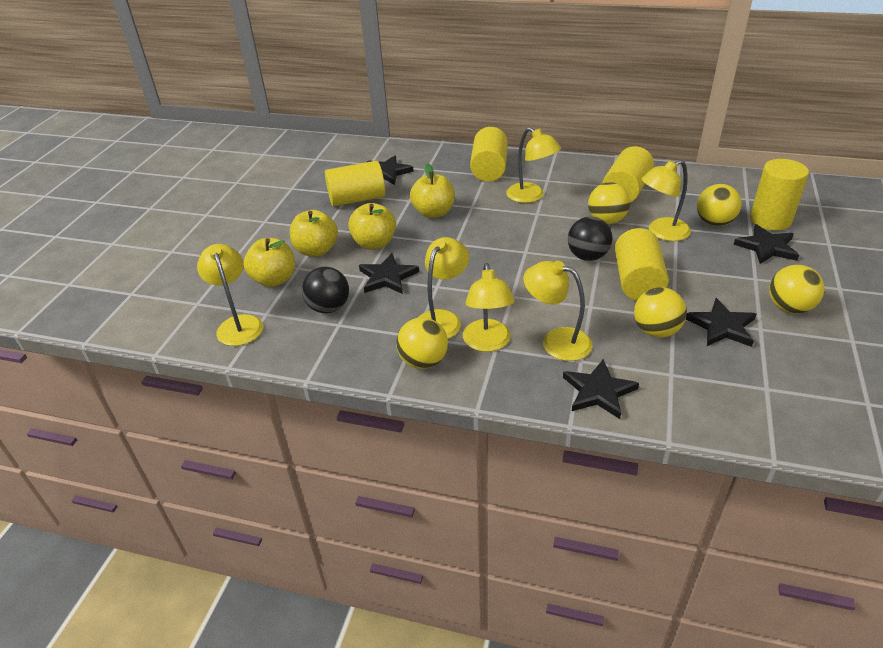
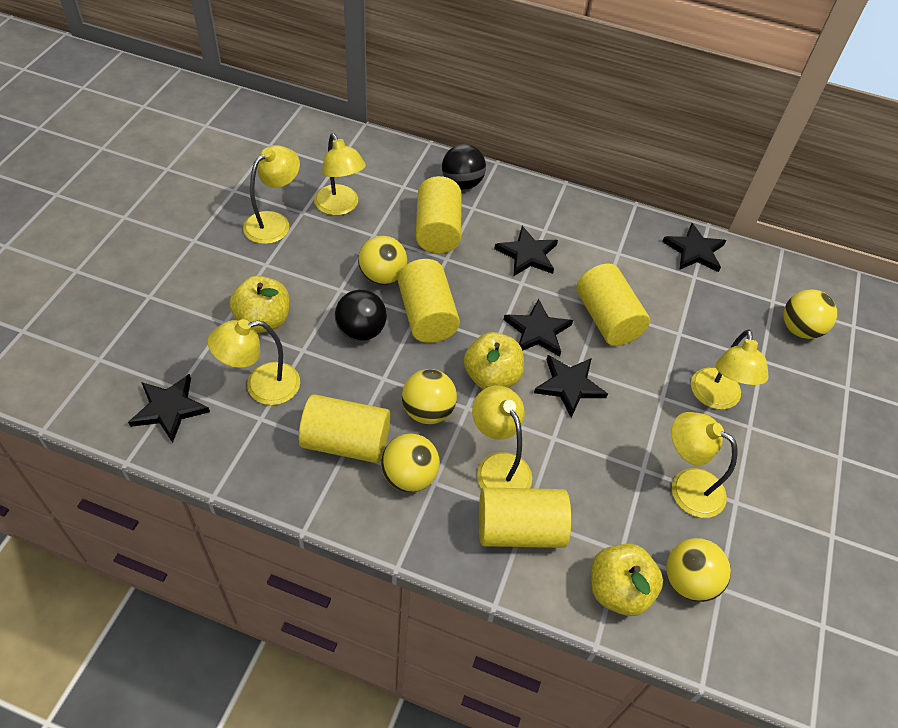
yellow apple: [244,238,295,287] [290,210,338,257] [348,203,396,250] [410,163,455,218] = 4 -> [230,276,289,333] [464,332,524,389] [591,544,663,616] = 3

